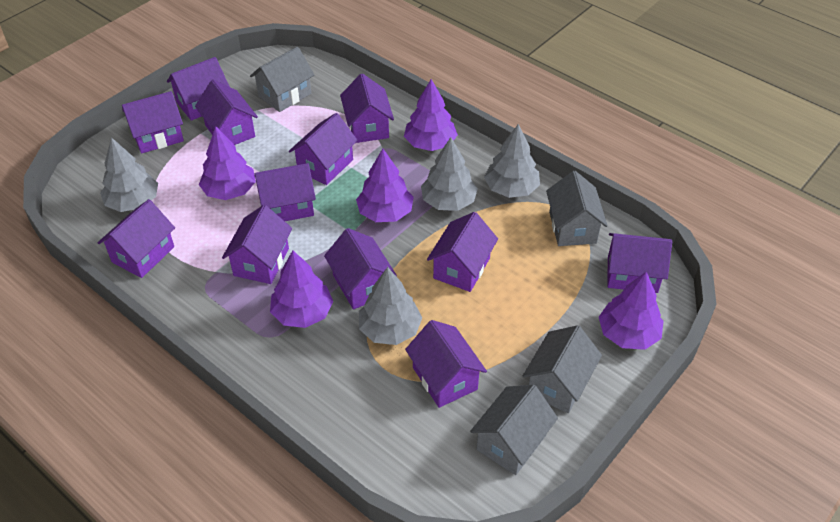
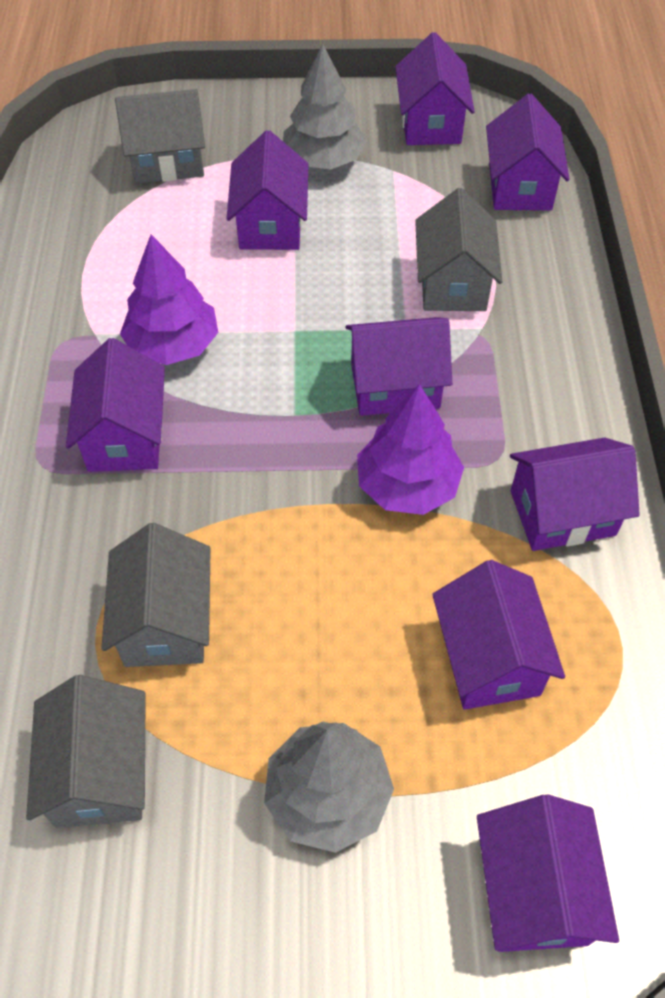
grey tree: [100,137,158,212] [359,267,422,345] [421,137,478,211] [484,124,540,198] = 4 -> [264,722,394,853] [283,44,367,169] = 2
purple house: [98,199,175,278] [122,91,184,154] [167,57,230,121] [195,80,258,145] [222,205,292,284] [254,163,316,221] [289,113,358,185] [324,228,397,309] [340,73,394,143] [405,320,487,408] [427,212,498,292] [608,233,672,293] = 12 -> [66,338,165,472] [226,130,309,250] [346,317,452,416] [395,32,475,145] [432,560,565,710] [477,794,619,952] [486,93,570,211] [510,437,640,551] = 8
purple tree: [199,126,256,200] [270,251,333,328] [356,149,414,222] [404,79,458,151] [599,272,663,350] = 5 -> [120,234,218,365] [357,384,464,515] = 2

